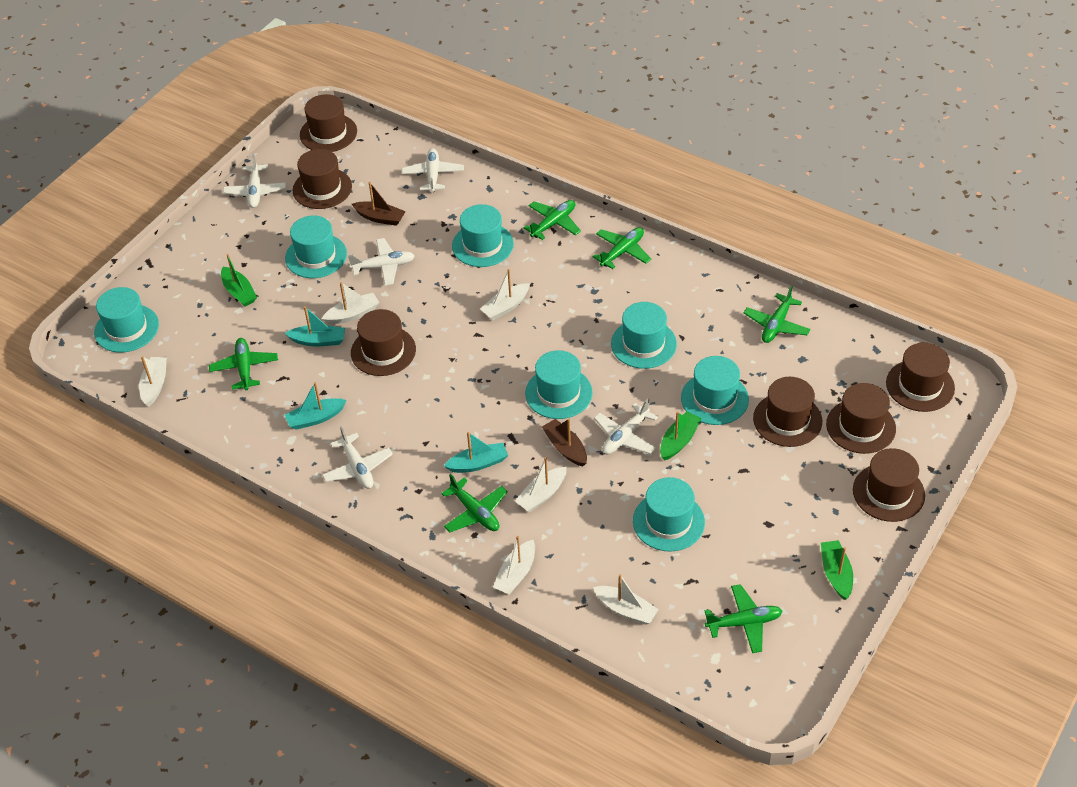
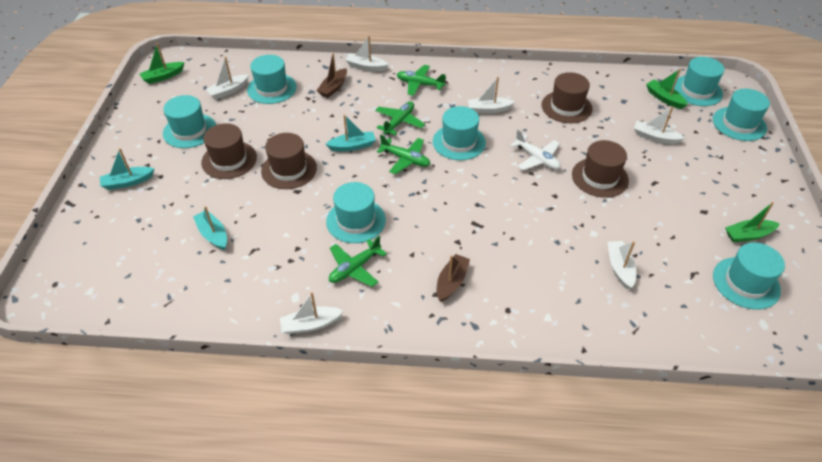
brown hat: [292,149,352,209] [300,94,357,152] [351,309,416,376] [753,377,822,447] [826,383,896,454] [853,448,925,522] [886,343,955,412] = 7 -> [201,123,257,179] [261,133,317,189] [541,72,593,123] [572,140,629,198] = 4
green plane: [209,338,278,390] [441,474,508,532] [523,200,581,240] [593,227,651,269] [704,584,782,653] [744,286,810,343] = 6 -> [329,236,387,287] [375,101,425,135] [377,135,430,174] [397,65,446,96] = 4
white plane: [223,154,286,208] [322,426,393,489] [348,238,414,286] [402,148,464,193] [594,399,658,454] = 5 -> [510,130,561,170] = 1

